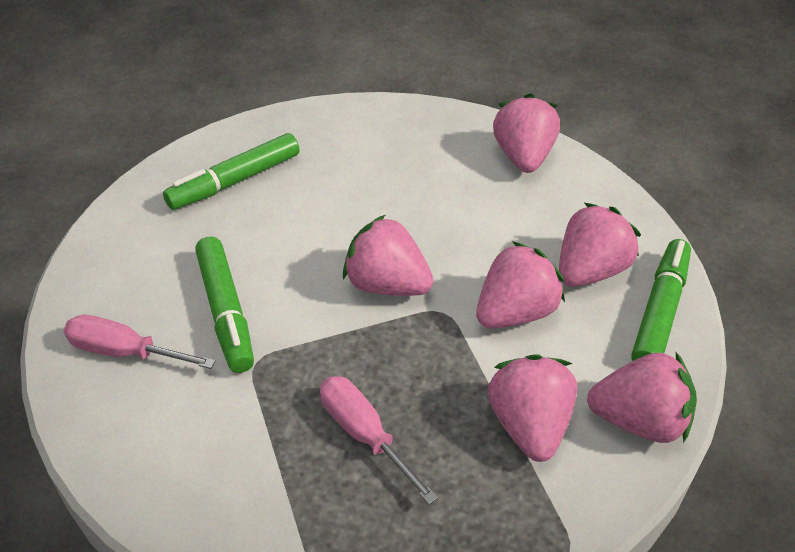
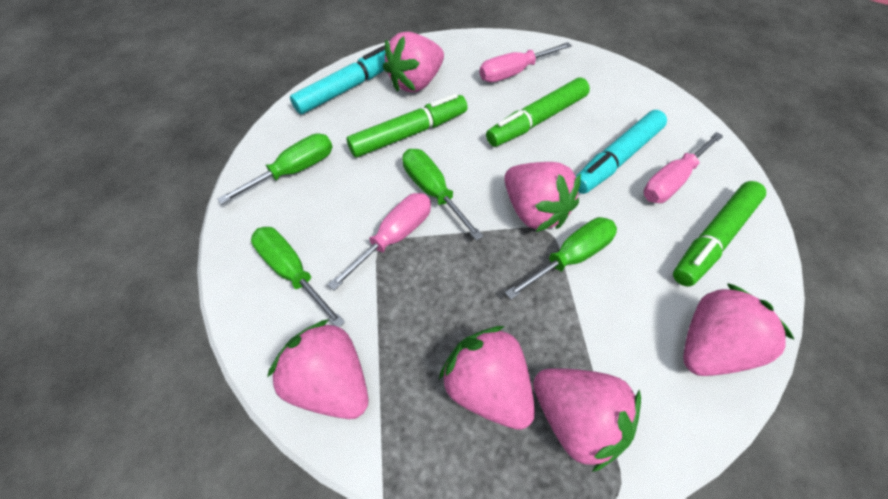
green screwdriver: none = 0 -> [217,134,333,205] [251,227,345,327] [402,149,483,241] [505,217,617,300] = 4
pink screwdriver: [64,315,216,369] [320,376,438,505] = 2 -> [328,193,431,291] [479,42,572,82] [643,132,723,203] = 3
turquoise marker: none = 0 -> [290,45,385,114] [576,110,667,194] = 2

